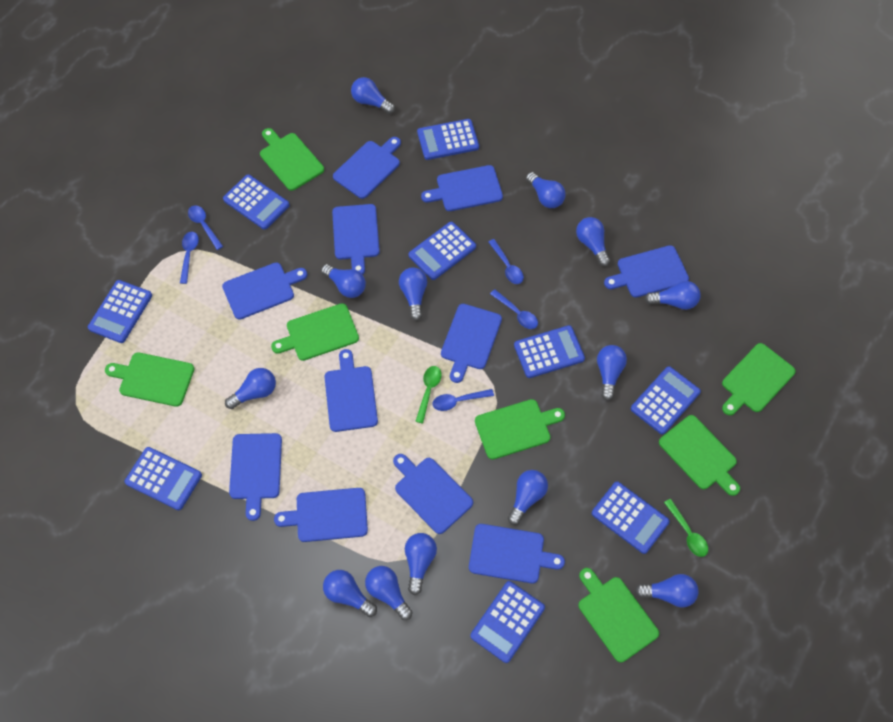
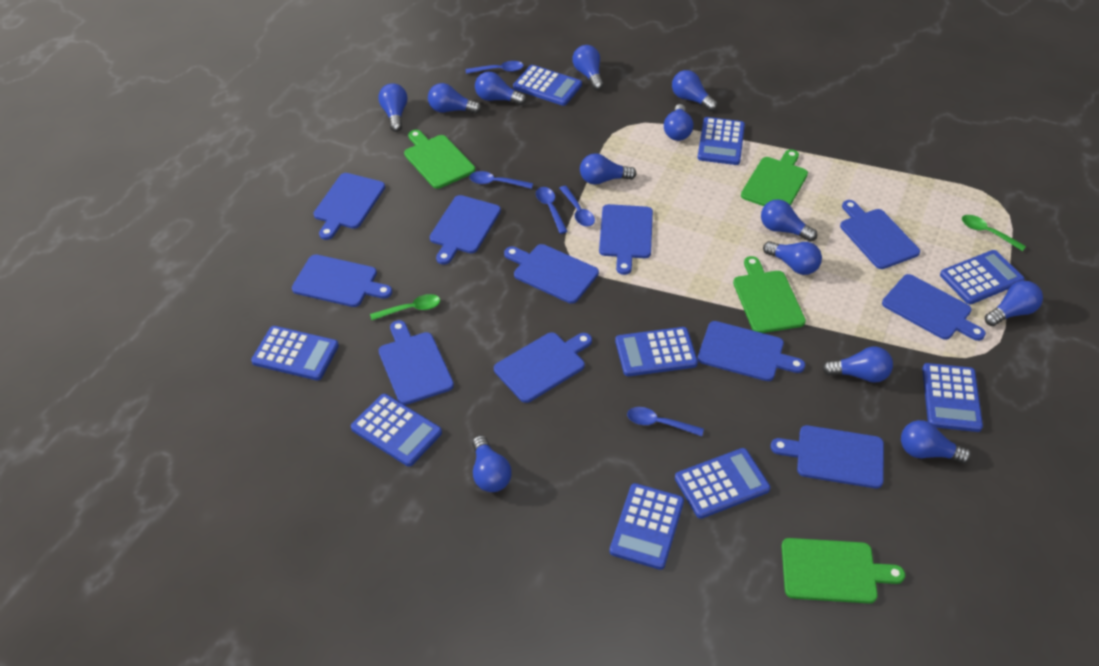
green cutting board: [105,352,194,407] [260,128,324,191] [271,303,359,361] [475,399,565,460] [578,568,659,663] [659,415,740,496] [722,343,796,416] = 7 -> [404,130,475,189] [733,256,806,333] [741,149,808,206] [782,538,905,604] = 4

